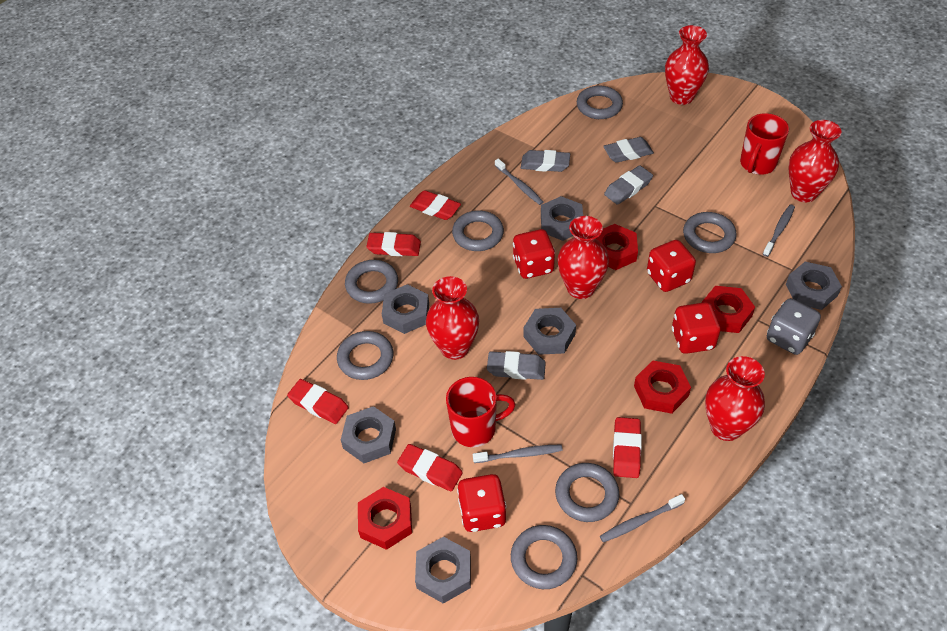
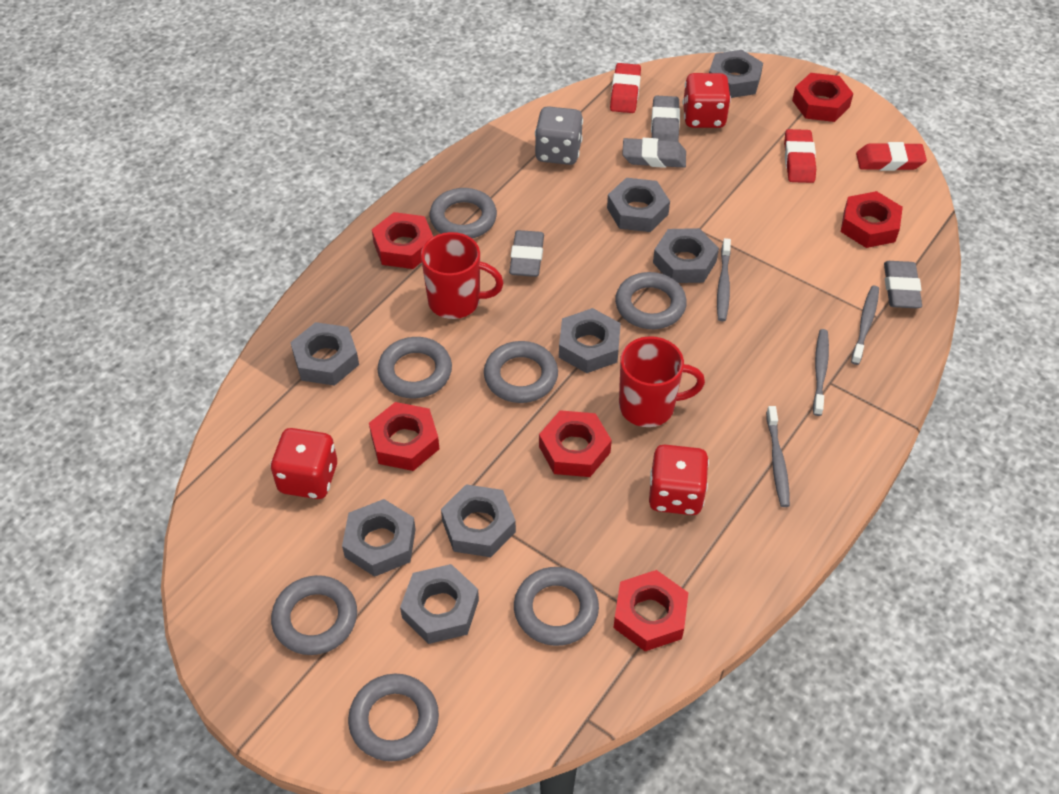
grey nut: [341,406,396,463] [382,284,429,334] [415,537,471,604] [523,308,576,355] [541,196,583,241] [786,262,842,310] = 6 -> [290,322,359,386] [342,499,416,577] [400,564,479,644] [441,484,516,557] [559,308,621,373] [607,178,670,232] [653,228,719,283] [709,50,763,98] = 8
red dice: [457,474,506,532] [513,229,555,279] [647,240,696,292] [672,302,721,354] = 4 -> [270,428,337,499] [649,445,709,515] [683,73,731,128] = 3
red eraser: [287,379,349,424] [366,232,421,256] [397,444,463,491] [410,190,461,220] [613,417,642,478] = 5 -> [610,63,641,113] [784,129,816,183] [856,142,927,171] = 3
red nut: [358,487,412,550] [596,224,638,270] [634,360,691,414] [702,286,755,333] = 4 -> [369,402,439,471] [372,212,433,269] [539,410,612,477] [613,570,688,651] [792,73,854,122] [841,191,903,248] = 6
red vase: [426,276,479,360] [557,216,609,299] [665,25,709,105] [705,356,765,441] [788,120,841,202] = 5 -> none = 0

